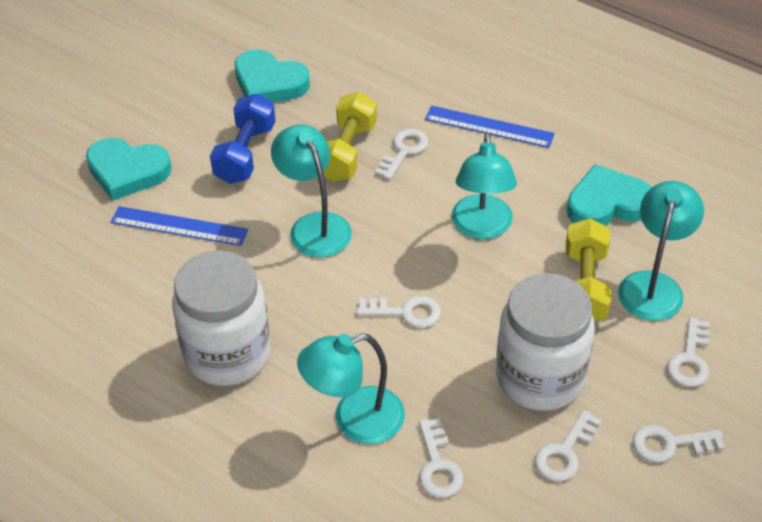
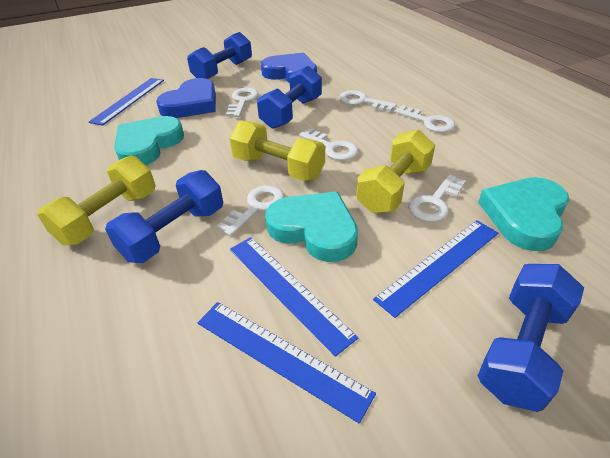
blue dumbbell: [210,93,275,184] = 1 -> [105,170,223,263] [187,32,252,79] [257,66,322,129] [478,264,584,412] = 4
blue heart: none = 0 -> [156,78,216,118] [261,53,317,83] = 2
blue ruler: [111,206,248,246] [425,106,555,148] = 2 -> [89,78,164,126] [197,302,376,424] [230,237,358,357] [373,220,499,318] = 4
turquoise lamp: [271,124,352,258] [297,333,405,444] [451,132,517,239] [618,181,704,321] = 4 -> none = 0
white jar: [172,251,271,386] [496,273,595,411] = 2 -> none = 0
yellow dumbbell: [323,92,377,182] [566,218,611,321] = 2 -> [37,155,156,246] [229,121,325,181] [356,129,435,213] = 3

